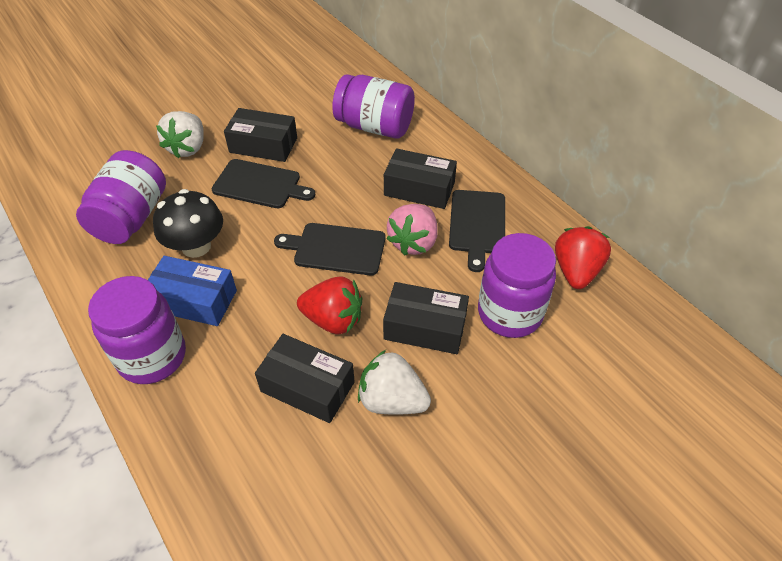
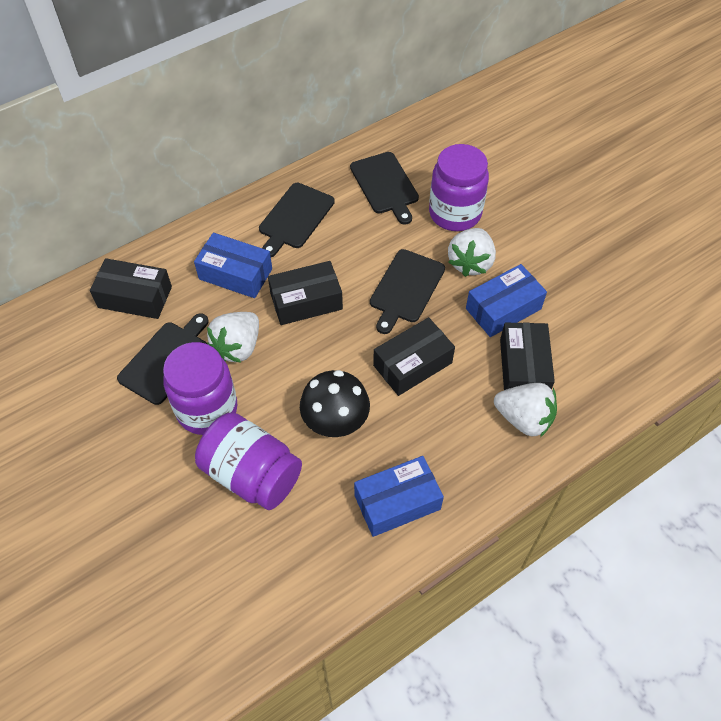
black cutting board: [211,159,315,208] [274,223,386,275] [449,190,505,272] = 3 -> [117,314,209,405] [259,183,335,257] [350,152,419,225] [370,249,445,334] = 4
blue box: [148,256,237,326] = 1 -> [194,233,272,298] [354,456,444,537] [466,264,547,337] = 3
pink strawberry: [387,204,438,256] = 1 -> none = 0
purple jar: [76,150,166,244] [88,276,186,384] [332,74,415,139] [478,233,556,338] = 4 -> [163,342,237,435] [195,412,302,510] [429,144,489,231] = 3
red strawberry: [297,277,362,335] [555,226,611,289] = 2 -> none = 0
white strawberry: [156,111,204,159] [358,350,431,415] = 2 -> [207,312,259,363] [448,228,496,277] [494,383,557,437] = 3

